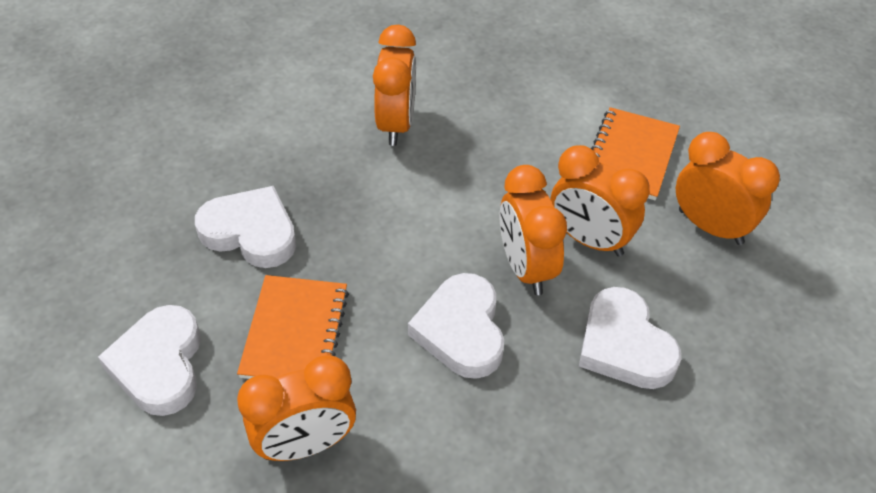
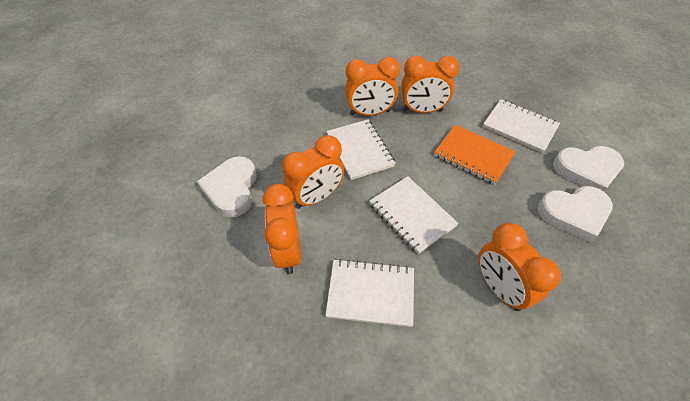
orange notebook: [237,275,349,379] [591,107,680,200] = 2 -> [434,125,515,185] = 1
white heart: [98,305,201,416] [195,186,296,268] [408,273,504,379] [579,287,681,389] = 4 -> [197,156,257,218] [538,186,613,243] [553,146,624,192] = 3
white notebook: none = 0 -> [325,259,414,327] [326,119,396,180] [369,176,459,254] [483,99,560,153] = 4

